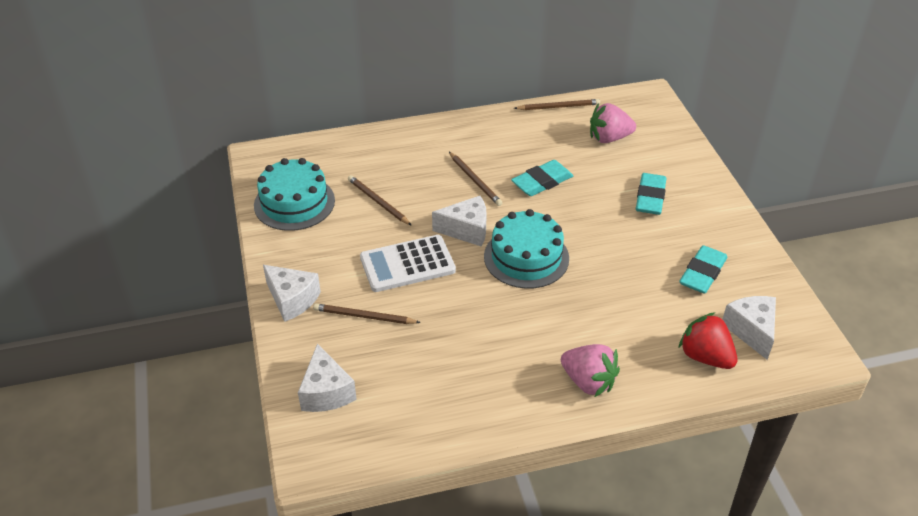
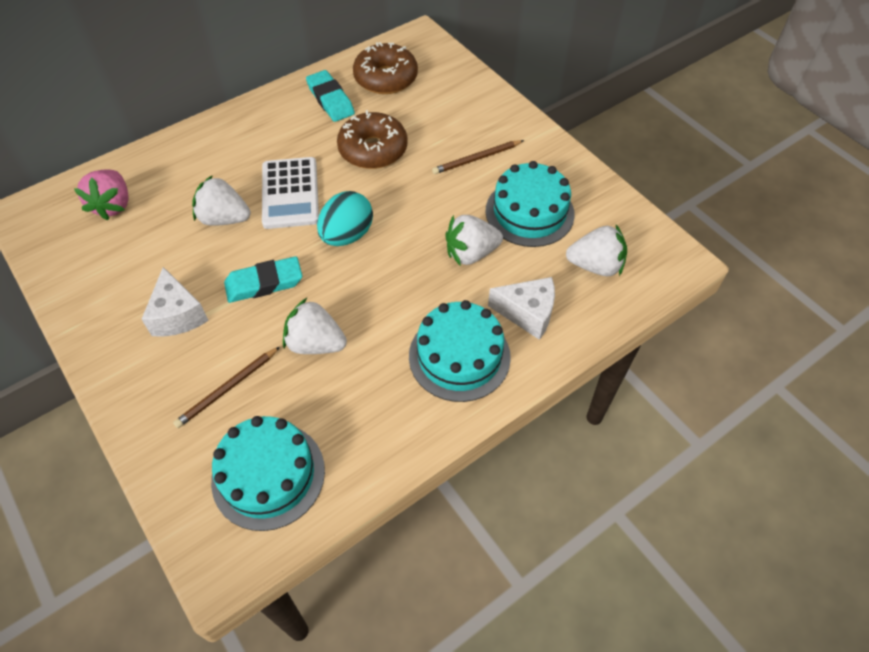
brown donut: none = 0 -> [337,110,408,169] [353,42,418,94] = 2
brown pencil: [313,304,421,324] [348,175,412,226] [449,152,502,206] [514,99,600,110] = 4 -> [173,347,280,428] [432,140,524,174] = 2
pink strawberry: [561,344,620,397] [590,103,636,143] = 2 -> [74,169,129,221] = 1
red strawberry: [678,312,738,369] = 1 -> none = 0
turquoise cake: [254,158,335,231] [484,209,569,289] = 2 -> [211,416,325,531] [409,300,511,402] [486,161,575,247] = 3
turquoise egg: none = 0 -> [317,191,373,246] = 1
turquoise eraser: [511,160,573,196] [636,173,667,215] [679,245,728,294] = 3 -> [224,256,302,303] [306,70,355,122] = 2
white cheese: [263,265,321,322] [298,344,357,412] [432,196,487,247] [722,296,776,360] = 4 -> [141,267,209,337] [488,277,555,340] = 2
white strawberry: none = 0 -> [192,175,251,226] [283,298,347,354] [445,215,503,266] [566,225,627,276] = 4

